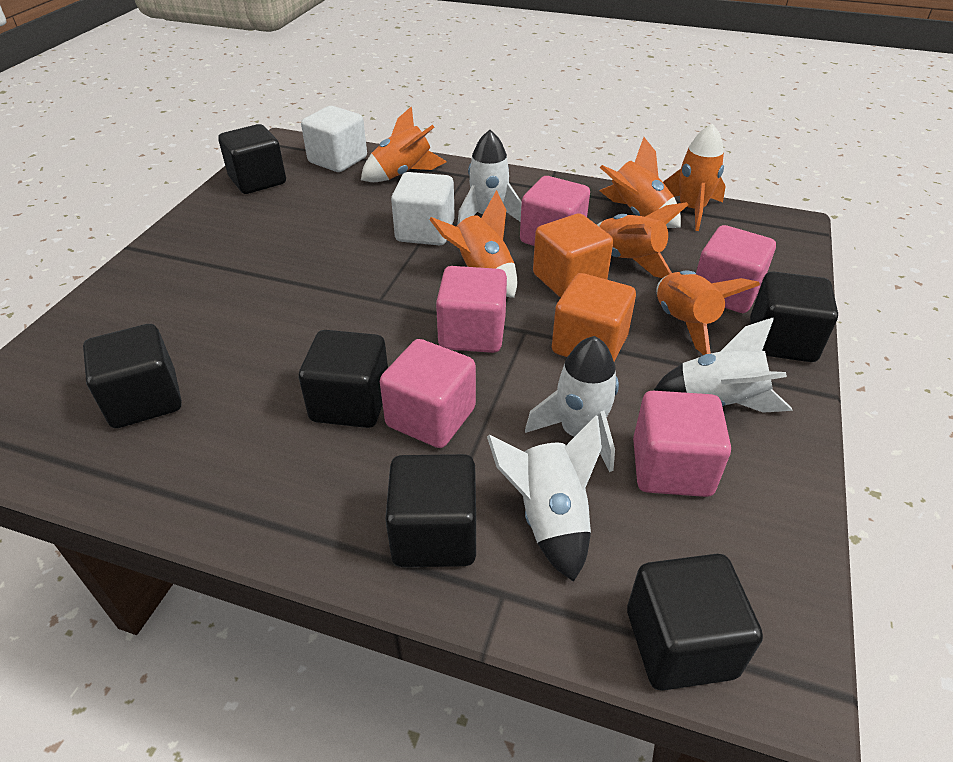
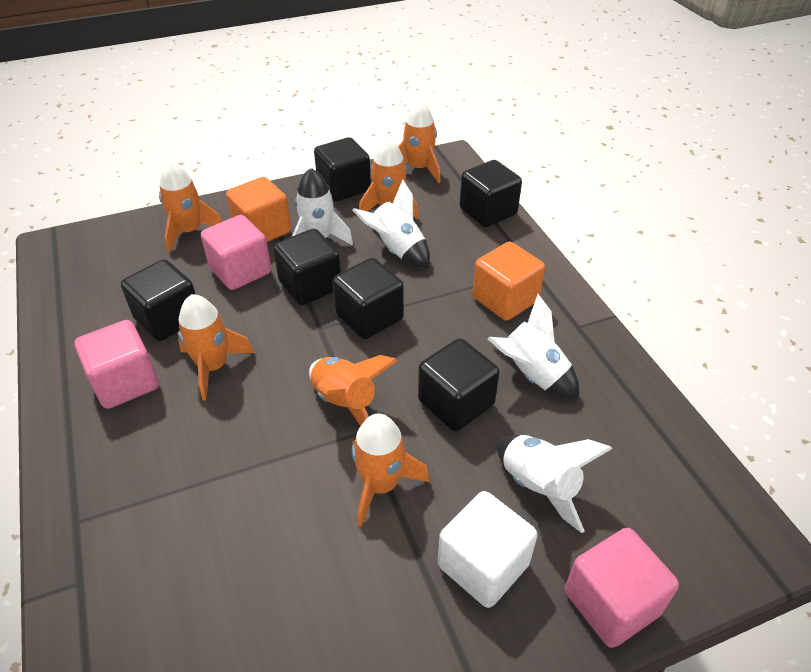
pink cube: [380,339,476,448] [436,266,507,353] [520,176,590,246] [633,391,731,497] [696,225,776,313] = 5 -> [74,320,159,409] [201,215,271,290] [565,528,679,648] = 3
white cube: [301,106,367,172] [391,172,455,245] = 2 -> [438,491,538,608] = 1

